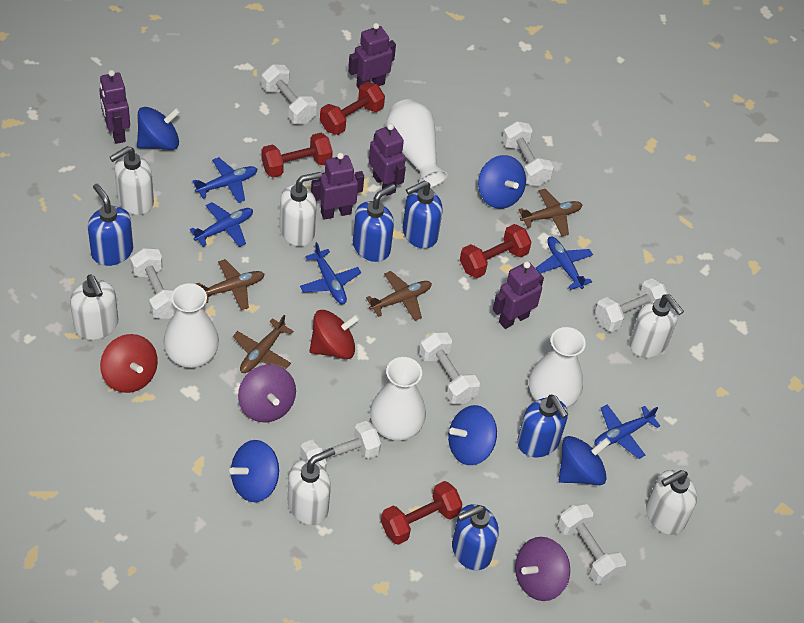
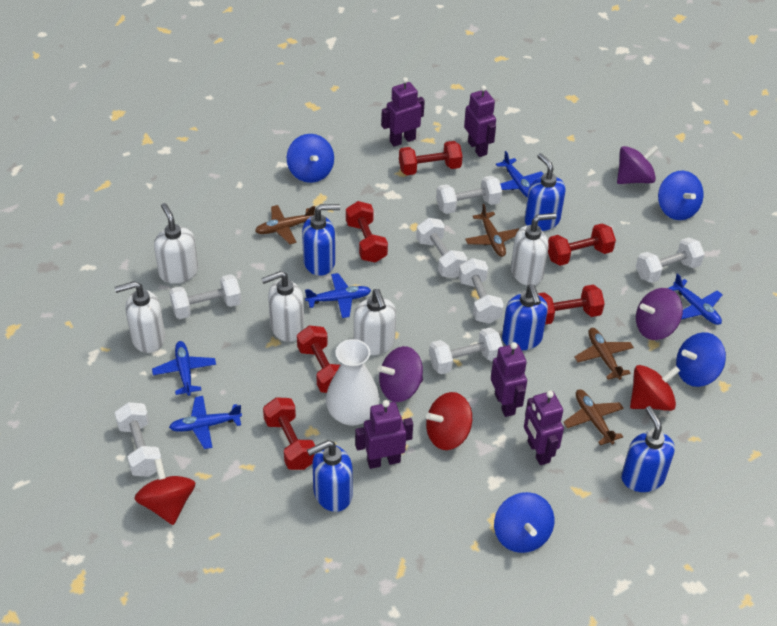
blue spinning top: [137,107,181,150] [229,440,279,502] [448,405,497,465] [478,155,526,209] [559,436,611,485] = 5 -> [287,134,334,183] [494,492,555,553] [658,171,703,220] [676,332,726,387] = 4
purple spinning top: [238,364,296,422] [515,537,570,601] = 2 -> [377,346,423,402] [617,145,659,184] [636,288,683,340] = 3
red dumbbell: [261,133,333,178] [320,82,385,135] [381,481,463,545] [460,224,532,278] = 4 -> [263,397,315,470] [297,325,340,393] [346,201,388,263] [399,141,463,175] [538,285,605,325] [548,223,616,266] = 6
red spinning top: [100,334,158,393] [310,310,360,359] = 2 -> [134,459,195,525] [426,392,472,450] [630,365,680,411] = 3
white soap dispenser: [70,275,118,340] [110,146,154,215] [279,172,322,247] [288,448,335,525] [629,294,684,358] [646,470,697,535] = 6 -> [115,281,165,353] [154,203,198,284] [261,271,305,342] [354,289,396,355] [511,213,557,286] = 5
white vase: [163,283,219,368] [370,357,426,441] [386,99,448,188] [529,327,586,408] = 4 -> [326,339,380,426] = 1

